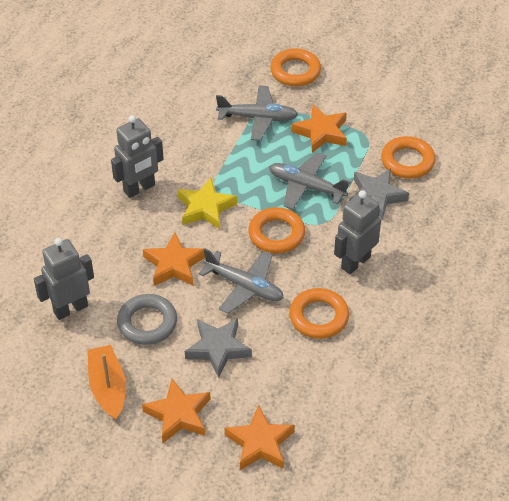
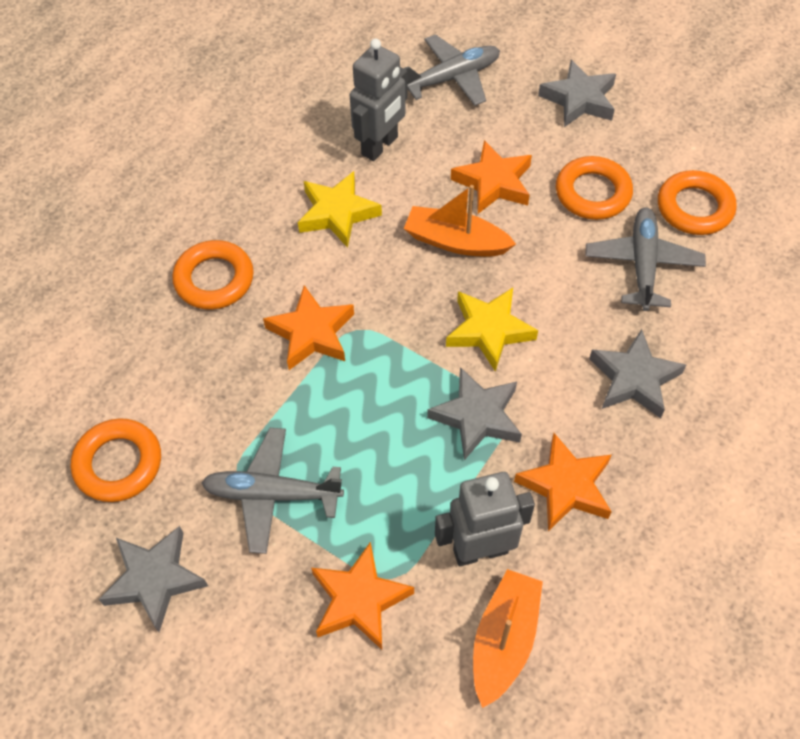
grey ring: [117,294,177,345] = 1 -> none = 0
grey robot: [34,238,94,320] [111,115,164,198] [334,190,381,274] = 3 -> [350,38,408,161] [435,472,535,566] = 2
grey star: [185,318,252,377] [349,168,409,220] = 2 -> [99,526,208,632] [427,367,522,460] [538,60,616,127] [589,329,686,419] = 4
orange boat: [88,345,126,420] = 1 -> [404,185,516,256] [473,569,543,708] = 2
yellow star: [177,177,237,229] = 1 -> [298,171,382,248] [446,288,538,372] = 2

